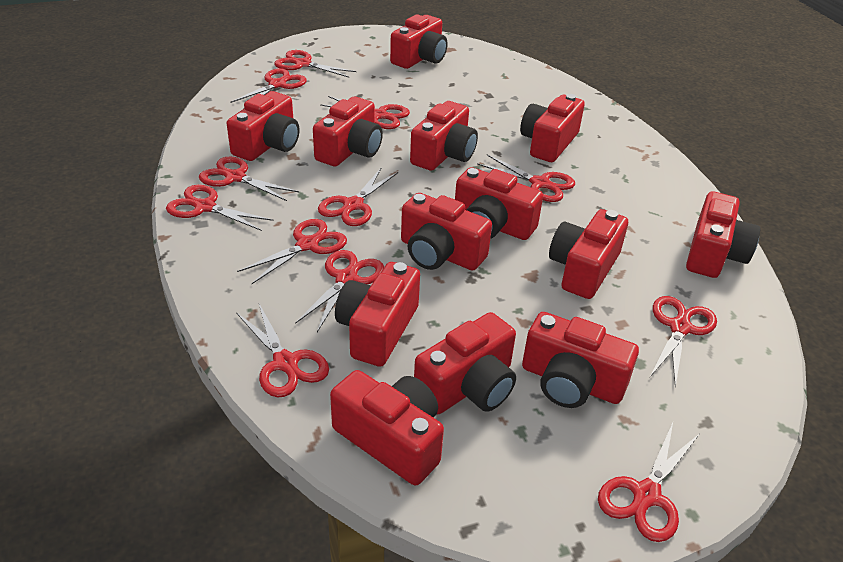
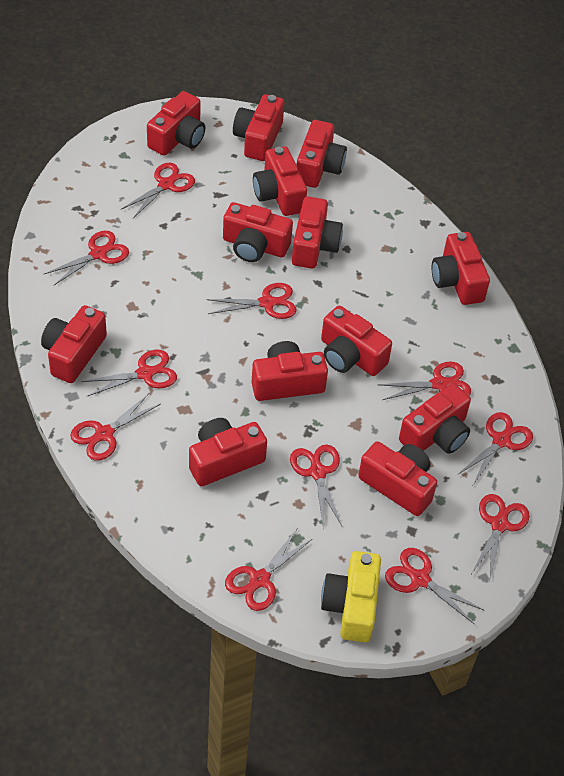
red scissors: [166,185,274,231] [199,156,299,201] [230,68,307,109] [236,304,329,397] [237,219,347,284] [274,50,357,78] [295,250,384,332] [318,168,398,226] [320,96,410,129] [477,154,575,202] [598,423,699,542] [650,296,717,387] = 12 -> [44,231,129,286] [70,393,161,461] [81,350,177,396] [122,163,195,218] [206,283,297,319] [225,529,312,611] [290,444,342,529] [378,361,471,400] [385,548,485,624] [457,412,533,485] [472,494,530,580] = 11
yellow camera: none = 0 -> [321,551,381,643] = 1

